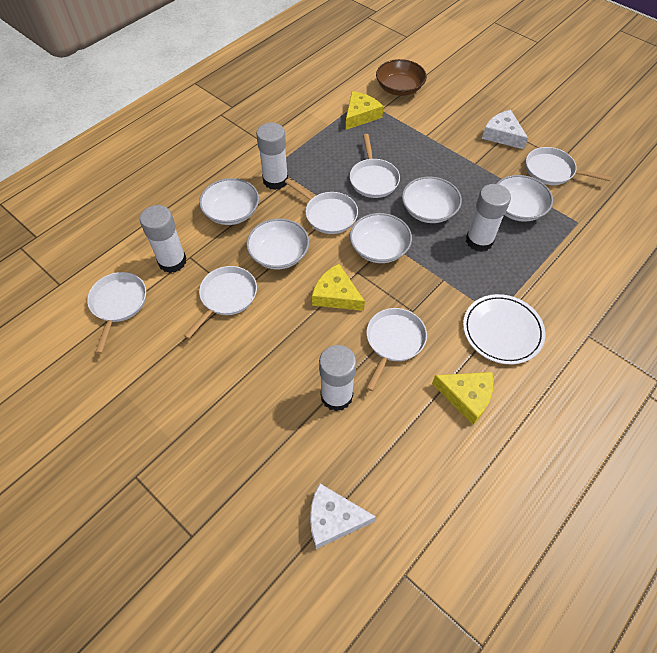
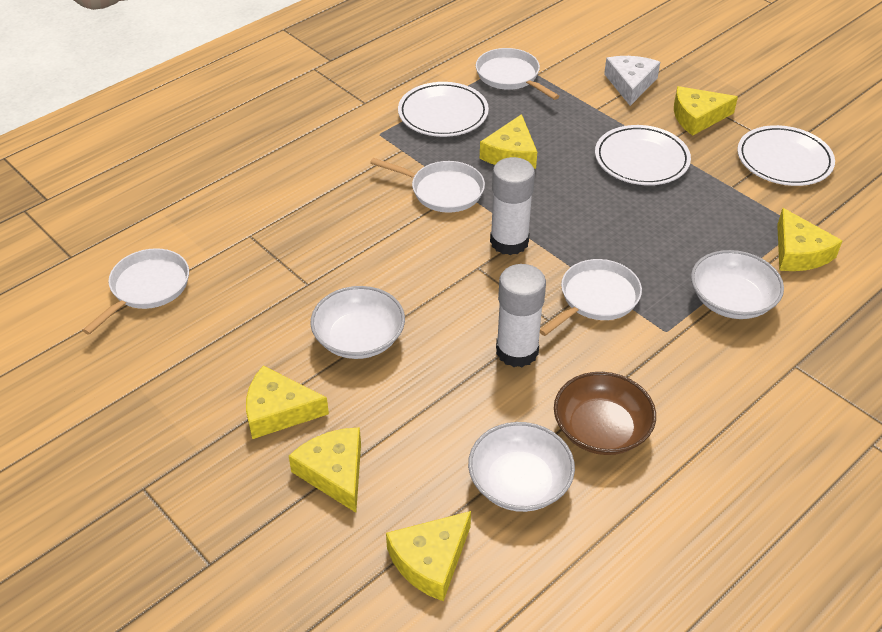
white bowl: [199,178,259,225] [246,219,309,269] [350,213,412,263] [402,177,462,223] [496,175,553,222] = 5 -> [310,286,405,359] [468,422,575,512] [691,250,784,319] = 3
white cheese: [310,483,376,549] [482,110,528,149] = 2 -> [604,56,660,106] = 1
white glue stick: [140,205,187,273] [256,122,288,190] [319,345,357,411] [466,184,511,252] = 4 -> [490,157,535,255] [496,264,546,367] = 2
white pan: [87,272,146,354] [184,266,257,339] [285,179,358,234] [350,134,400,198] [366,308,427,391] [526,147,611,185] = 6 -> [82,248,189,335] [370,158,485,213] [476,48,560,100] [540,259,642,336] = 4
white plate: [463,294,546,364] = 1 -> [398,82,489,137] [595,125,691,185] [737,125,835,186] = 3
yellow cheese: [312,264,365,311] [346,91,384,130] [432,372,494,425] = 3 -> [246,366,329,439] [289,427,361,513] [386,511,471,601] [480,114,537,169] [674,86,738,136] [777,208,842,271] = 6

